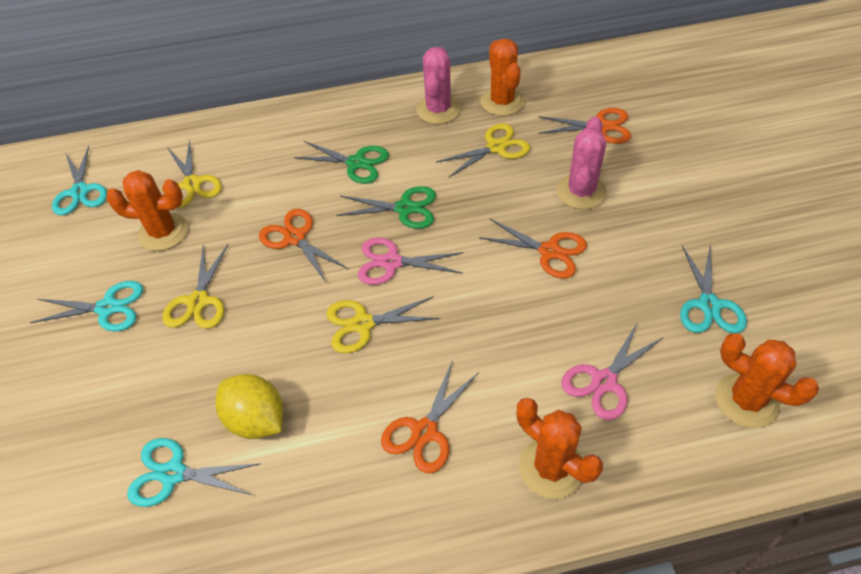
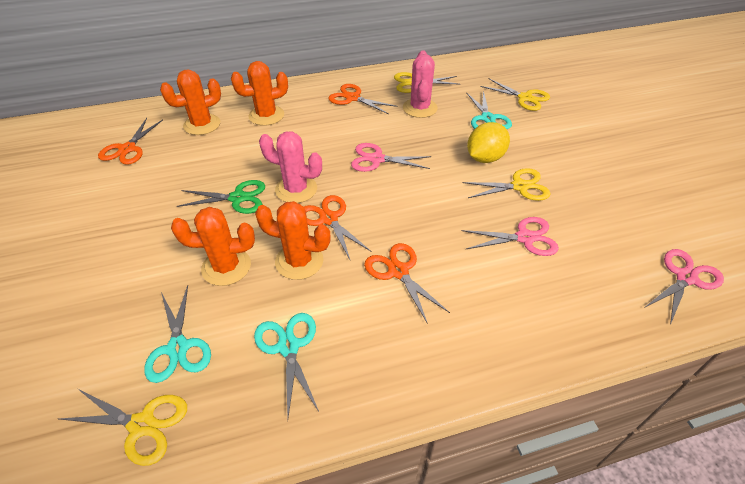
green scissors: [294,141,389,184] [337,186,436,229] = 2 -> [177,180,265,214] = 1
pink scissors: [358,238,464,285] [562,323,664,420] = 2 -> [351,143,431,172] [461,217,559,256] [644,249,724,325] = 3
turquoise scissors: [30,281,143,332] [52,146,107,215] [127,438,261,507] [680,245,747,333] = 4 -> [144,285,211,383] [254,313,319,417] [466,91,512,129] = 3

